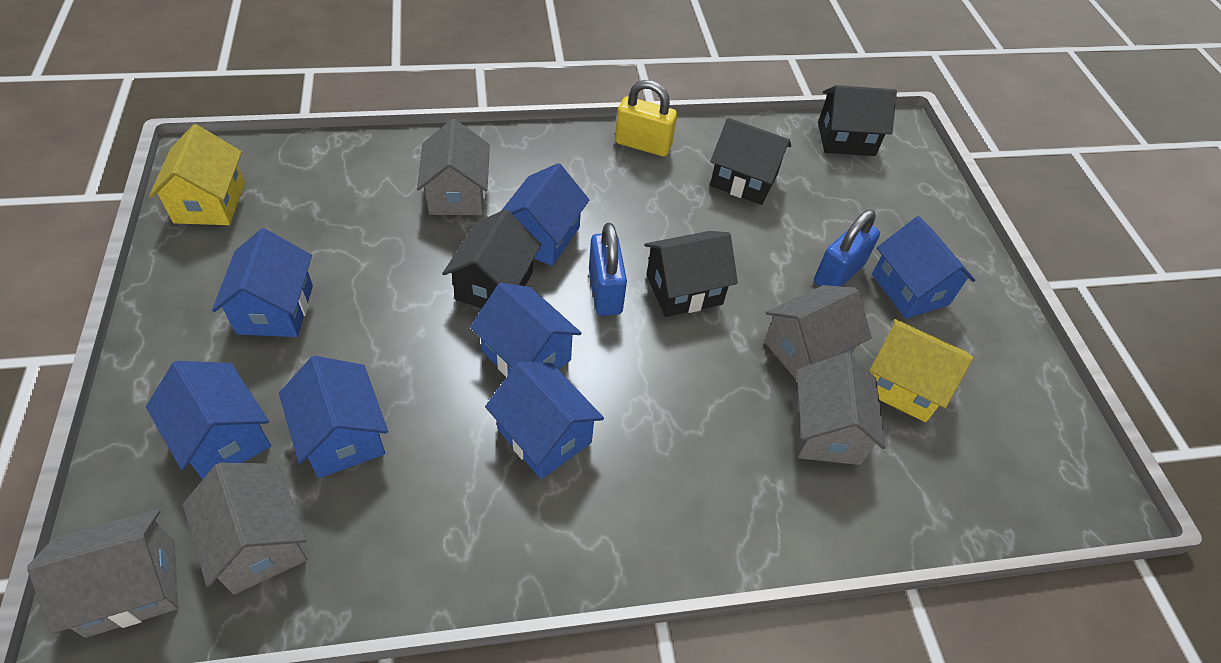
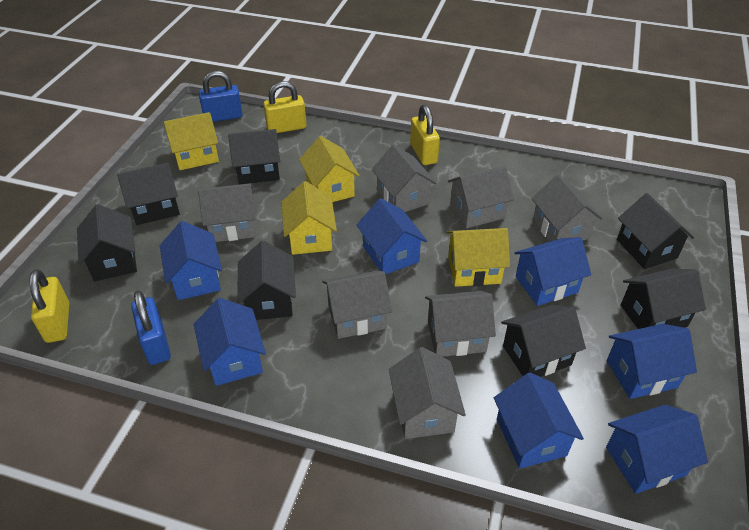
black house: [442,209,541,309] [644,231,738,317] [710,118,791,205] [818,85,897,156] = 4 -> [77,204,137,281] [117,163,180,225] [228,129,280,184] [237,241,296,320] [501,305,586,377] [617,193,694,269] [621,269,706,329] = 7
grey house: [27,509,178,638] [183,463,308,594] [417,119,490,215] [764,285,872,380] [794,352,886,465] = 5 -> [198,184,256,242] [322,270,392,339] [372,145,437,212] [389,347,466,439] [425,291,496,357] [448,166,514,228] [531,174,602,242] = 7
yellow house: [149,124,245,225] [870,319,973,422] = 2 -> [164,112,219,170] [281,181,337,255] [299,136,360,202] [447,228,510,287] = 4
yellow padlock: [615,80,677,157] = 1 -> [29,269,69,343] [263,81,306,133] [410,105,440,165] = 3

